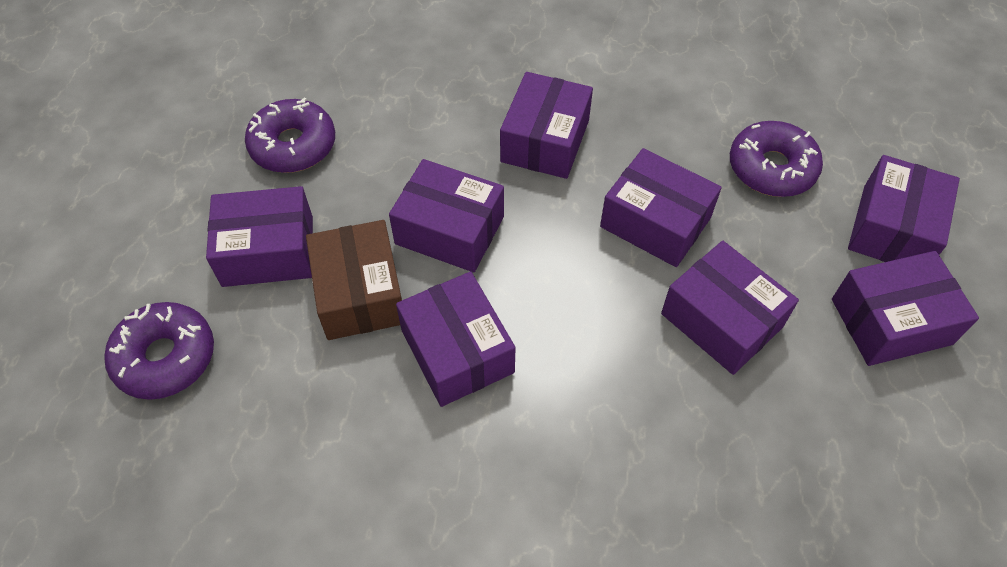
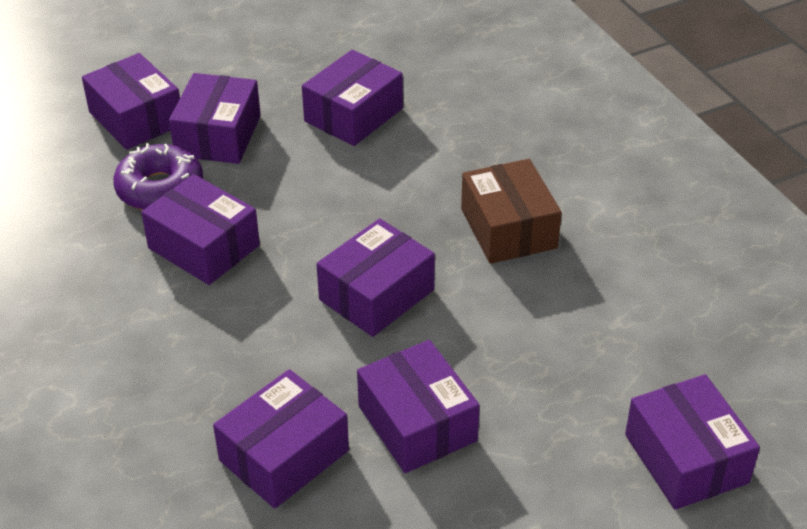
purple donut: [104,302,214,400] [245,97,335,173] [730,121,823,197] = 3 -> [113,143,203,210] = 1

